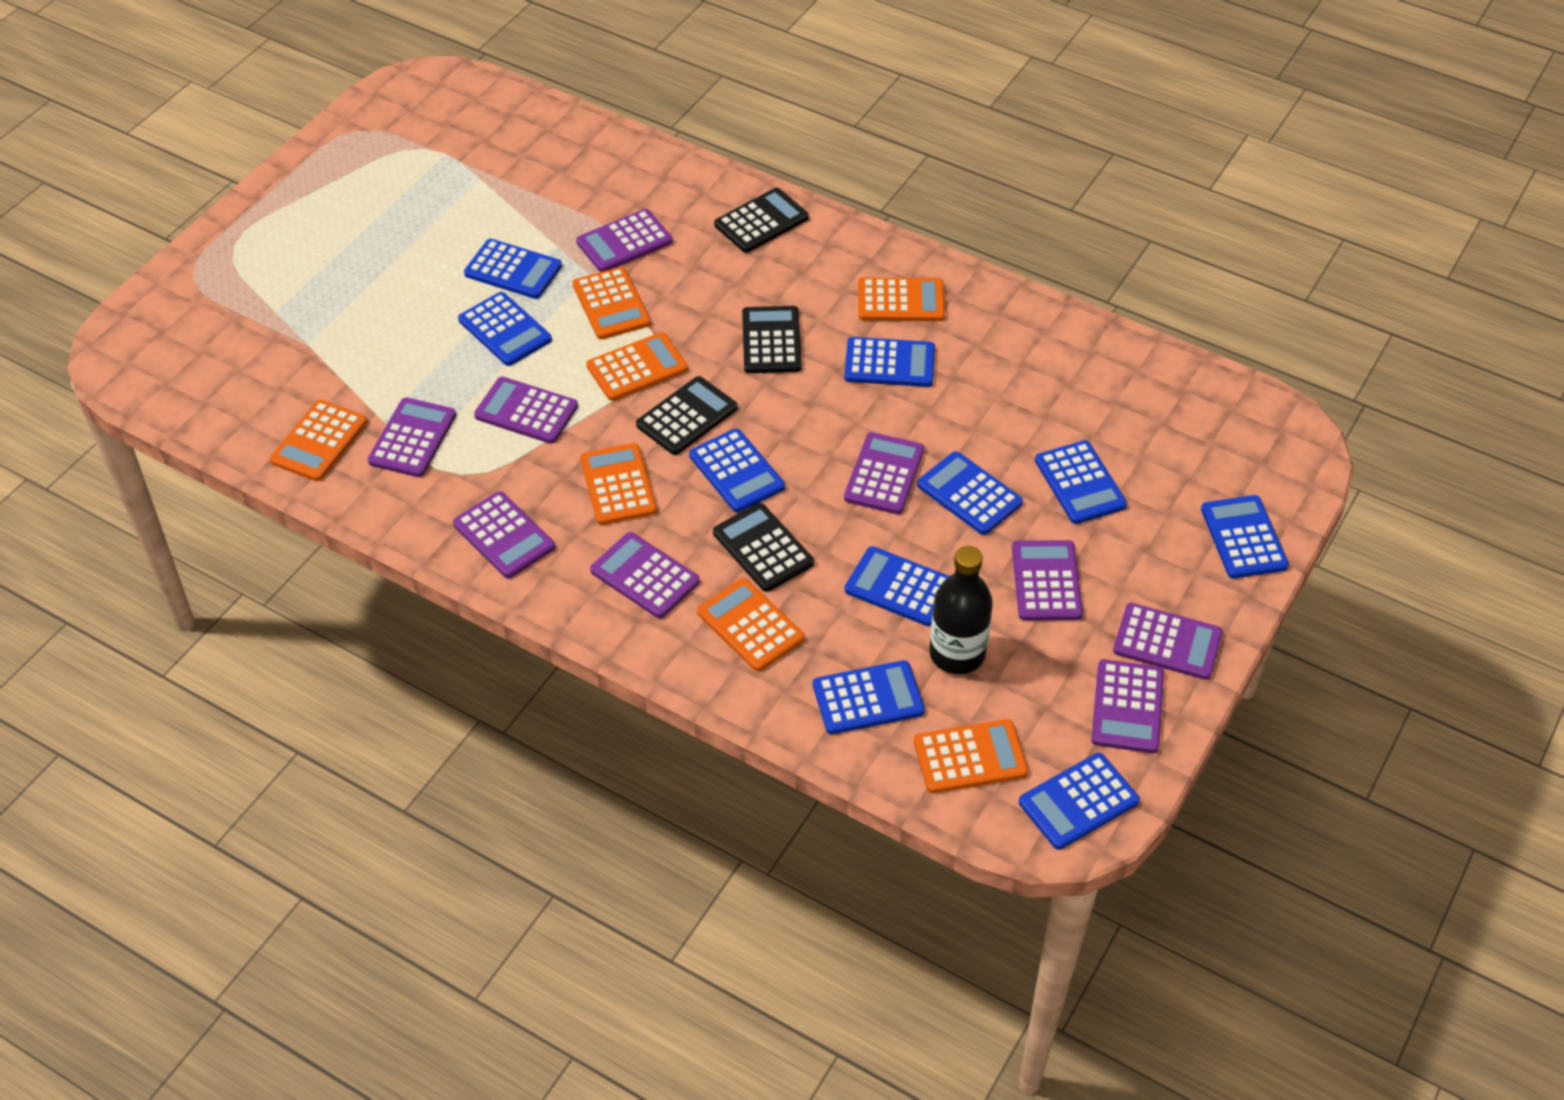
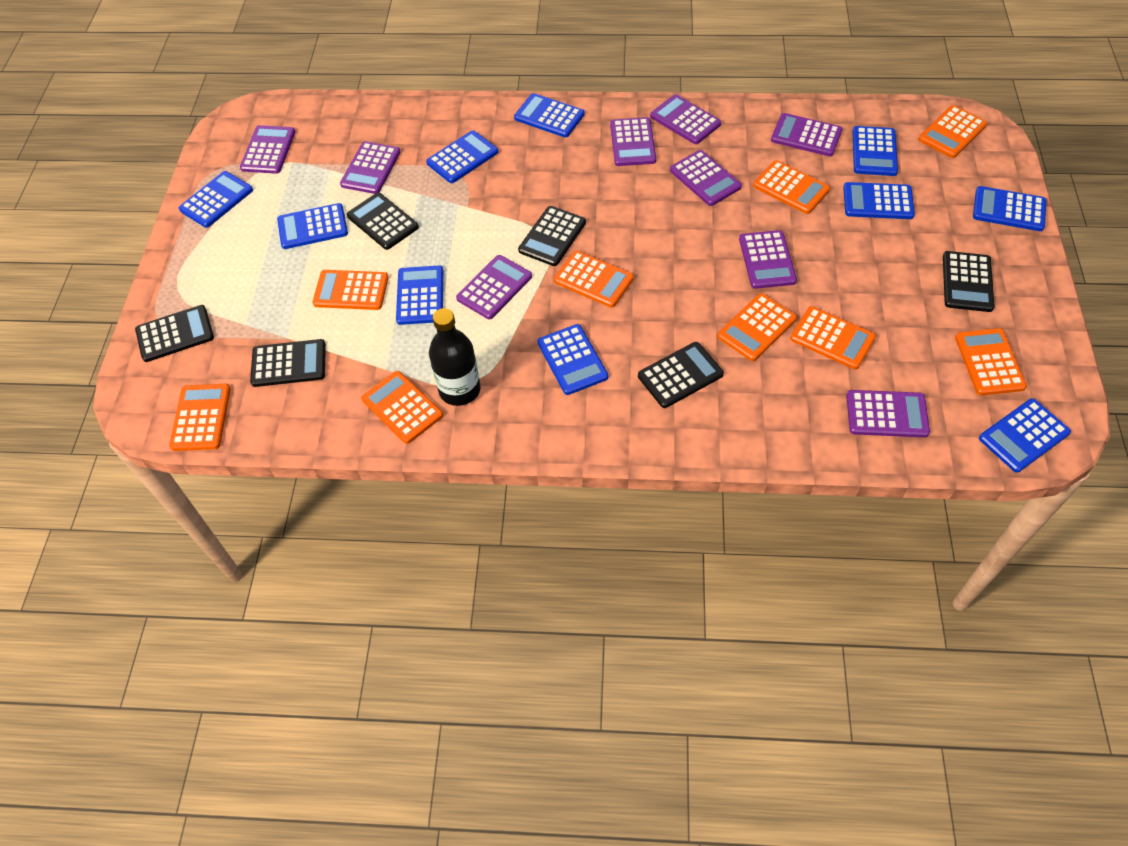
black calculator: [636,376,738,455] [713,503,814,592] [714,188,809,253] [742,306,802,373] = 4 -> [135,305,214,362] [250,339,326,387] [347,193,419,250] [518,206,586,266] [638,342,724,408] [943,251,995,312] = 6
orange calculator: [270,400,367,481] [573,267,651,339] [580,443,657,525] [586,332,688,401] [697,578,804,672] [858,277,945,321] [914,719,1028,793] = 7 -> [169,384,231,451] [312,270,389,310] [361,371,443,444] [554,251,634,307] [717,293,797,361] [753,160,830,214] [790,306,876,369] [918,105,987,158] [955,328,1027,395] = 9

